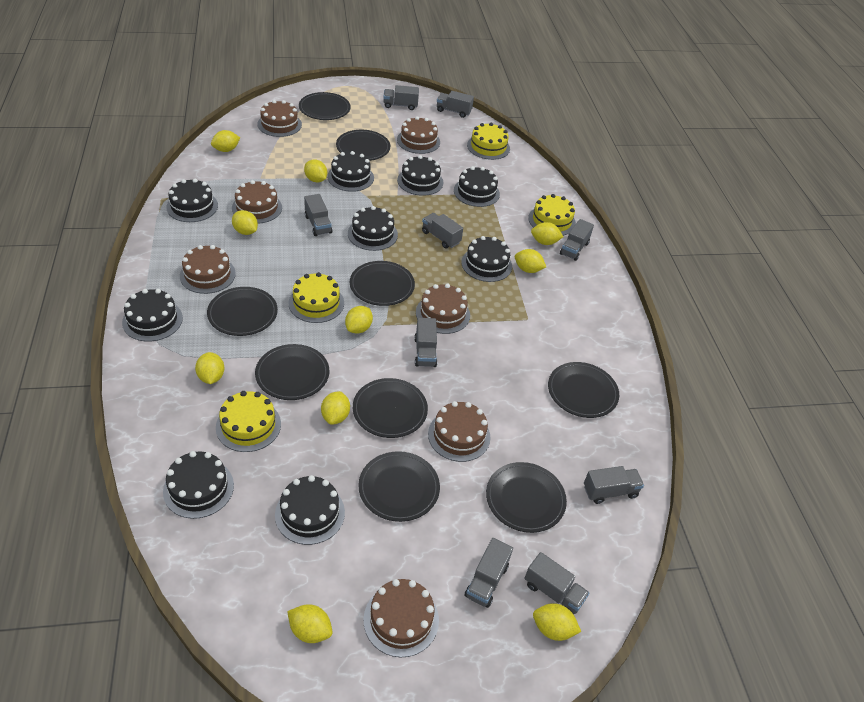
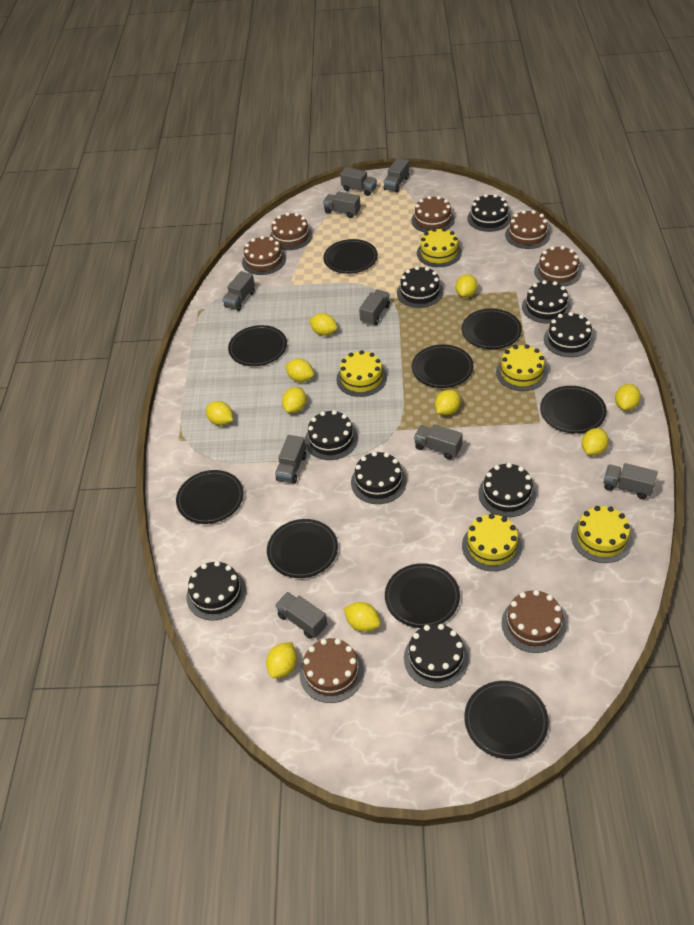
yellow cake: [216,391,281,452] [288,272,344,323] [467,123,510,160] [528,194,576,236] = 4 -> [336,350,387,397] [417,228,462,267] [462,514,522,571] [496,344,548,391] [571,506,633,563] = 5

